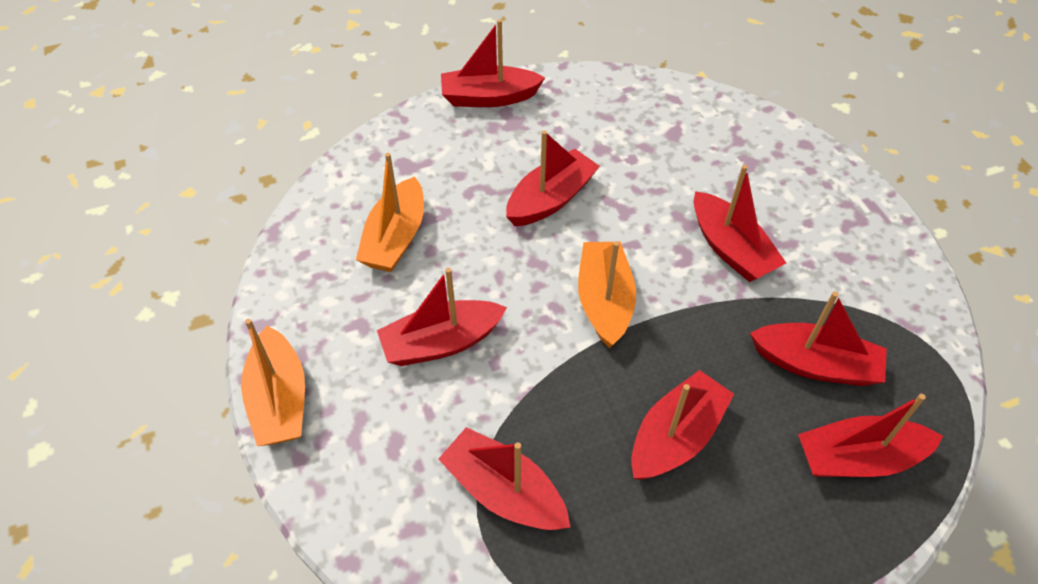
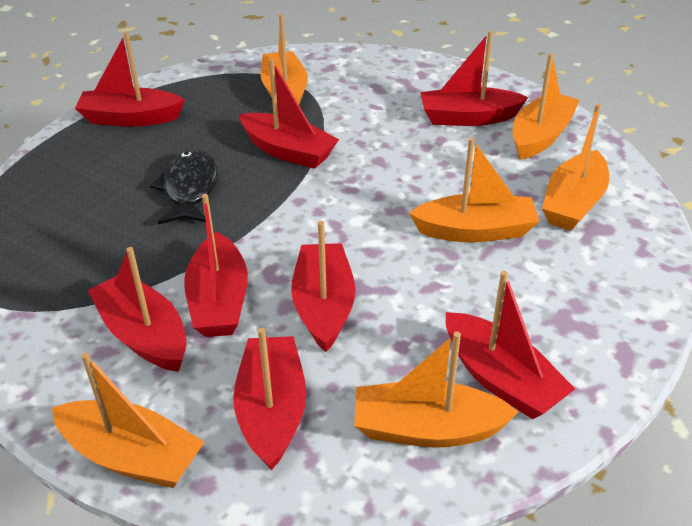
black fish: none = 0 -> [150,149,218,224] = 1
orange boat: [241,319,305,446] [356,153,424,272] [578,241,636,348] = 3 -> [52,353,204,488] [260,14,308,104] [354,331,518,448] [409,138,540,242] [513,53,580,160] [542,104,609,231] = 6

